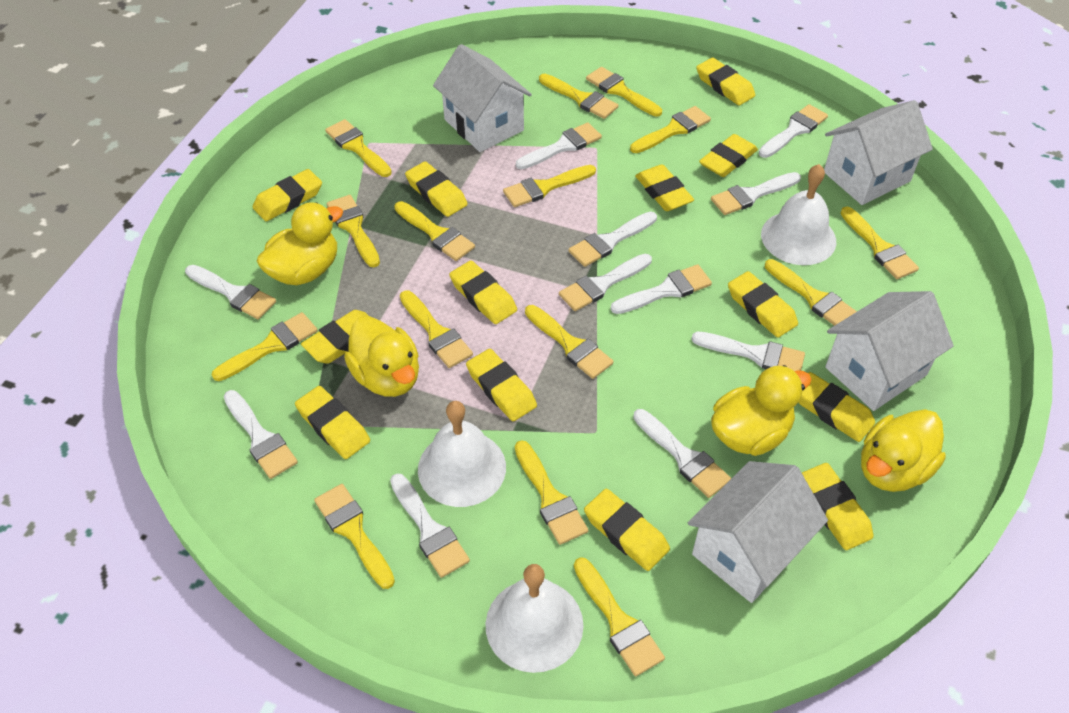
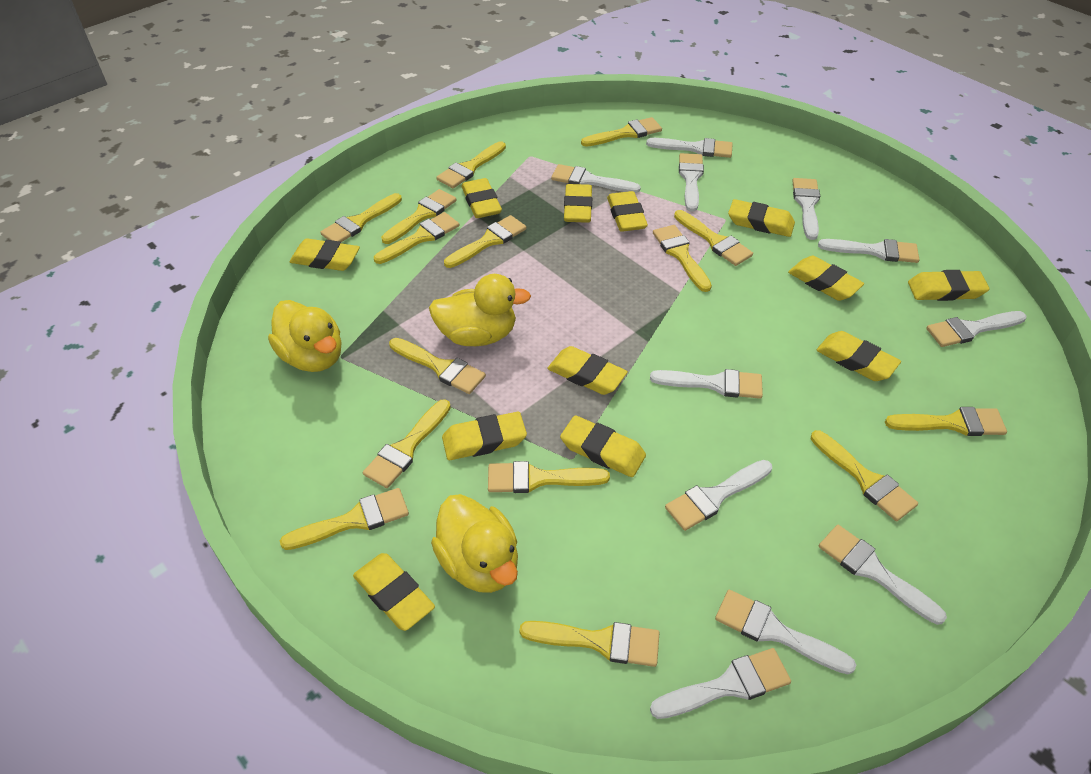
white bell: [418,401,506,507] [485,564,584,673] [761,164,836,265] = 3 -> none = 0
white house: [433,44,532,152] [688,461,828,603] [824,100,933,205] [825,291,954,411] = 4 -> none = 0
yellow duck: [257,202,343,285] [344,316,419,397] [711,365,812,456] [861,409,946,492] = 4 -> [268,300,342,372] [429,274,531,346] [431,494,518,593] = 3
yellow eraser: [253,169,322,221] [295,386,370,459] [301,310,369,364] [405,161,468,217] [449,260,517,324] [466,349,537,421] [584,489,670,571] [635,164,694,211] [696,58,755,105] [699,134,758,177] [728,271,798,338] [798,372,875,442] [802,463,873,550] = 13 -> [290,238,360,271] [353,553,435,631] [442,412,527,460] [461,178,502,218] [547,346,628,395] [560,415,646,477] [564,184,592,223] [607,191,648,232] [728,199,795,237] [788,256,864,301] [817,331,901,381] [908,270,989,301] = 12

